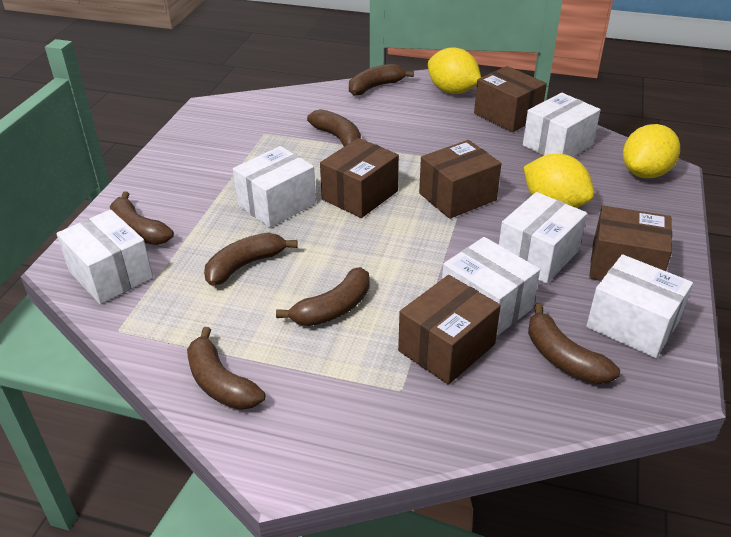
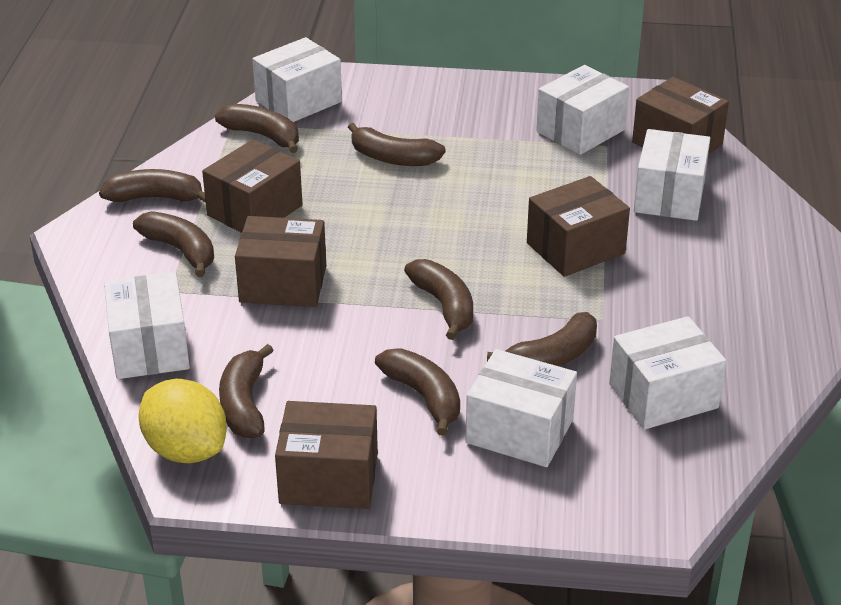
brown banana: [110,191,174,245] [187,327,265,410] [204,232,298,286] [276,267,370,326] [307,109,361,146] [349,64,414,96] [528,304,620,384] = 7 -> [99,169,206,203] [133,211,214,277] [215,104,299,153] [219,344,274,438] [348,123,446,166] [375,348,460,436] [404,259,473,340] [487,312,597,366] = 8
yellow lemon: [428,47,481,94] [524,154,594,208] [623,124,680,178] = 3 -> [139,379,227,463] = 1

